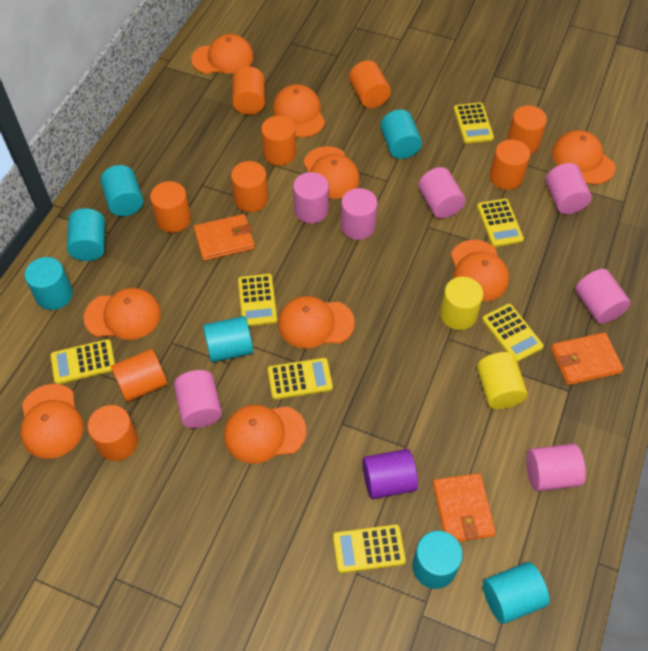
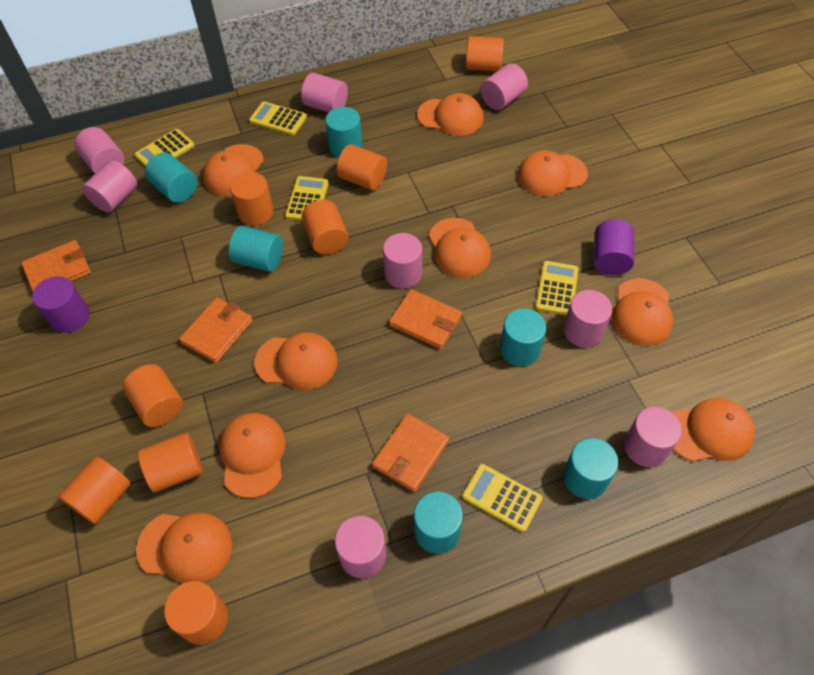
orange cylinder: [87,405,138,461] [111,349,167,402] [150,181,191,233] [231,161,268,212] [233,66,265,115] [261,116,296,166] [349,60,391,108] [490,139,530,190] [507,106,547,154] = 9 -> [59,456,131,524] [122,364,183,427] [138,433,203,492] [164,581,228,645] [230,172,273,226] [302,200,348,254] [337,144,387,190] [466,36,504,71] = 8
orange wallet: [194,214,255,261] [433,473,496,542] [551,332,623,385] = 3 -> [21,240,91,292] [179,297,253,363] [372,414,449,492] [389,289,462,349] = 4
pink cylinder: [174,370,222,428] [293,172,329,223] [341,188,377,240] [418,167,466,218] [526,444,586,491] [546,163,592,214] [575,269,631,324] = 7 -> [75,127,125,173] [82,160,137,213] [301,73,348,113] [335,516,386,578] [383,233,422,289] [480,63,528,110] [563,290,612,347] [624,407,682,467] = 8
purple cylinder: [362,449,418,499] = 1 -> [32,276,89,333] [594,219,634,275] = 2
turquoise cylinder: [25,257,73,310] [67,208,105,261] [100,165,143,216] [203,316,253,362] [380,110,422,159] [412,531,463,589] [483,562,550,624] = 7 -> [145,153,197,203] [229,226,283,272] [325,107,362,157] [414,492,463,554] [500,308,546,366] [563,438,619,499] = 6
yellow calculator: [51,339,115,384] [238,274,277,326] [268,358,333,400] [333,524,406,573] [454,102,494,144] [477,199,524,247] [482,304,544,362] = 7 -> [135,129,195,167] [249,101,307,135] [285,176,329,221] [462,464,543,532] [536,261,579,316] = 5
yellow cylinder: [440,277,483,330] [477,352,528,409] = 2 -> none = 0

